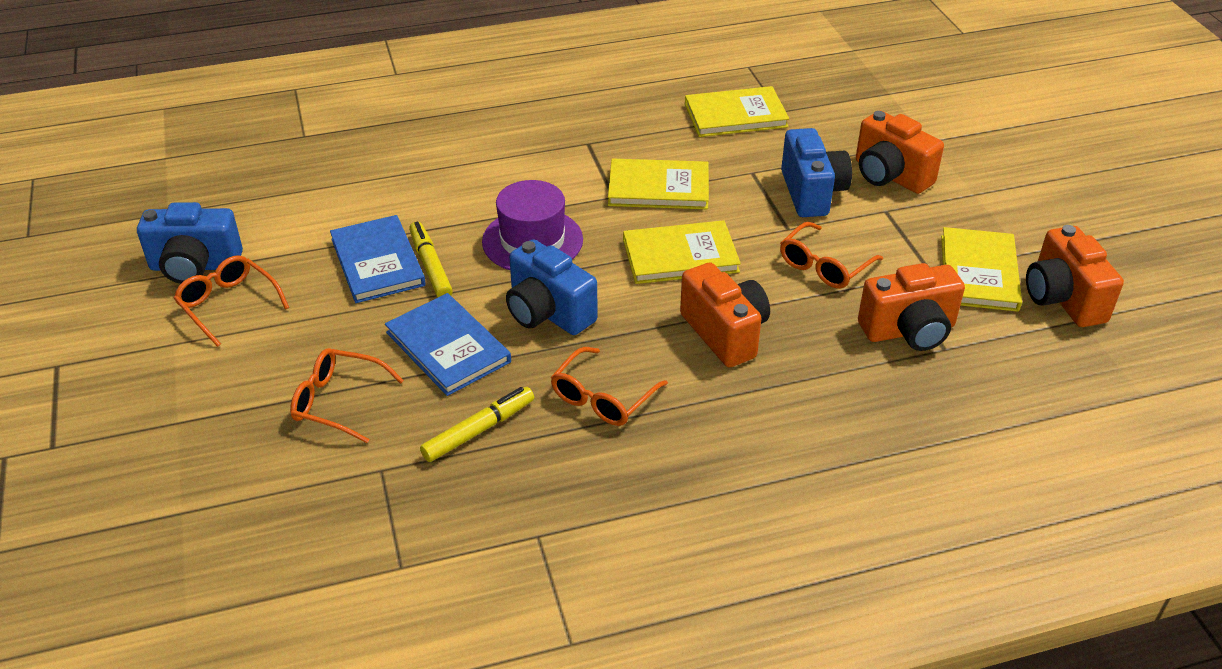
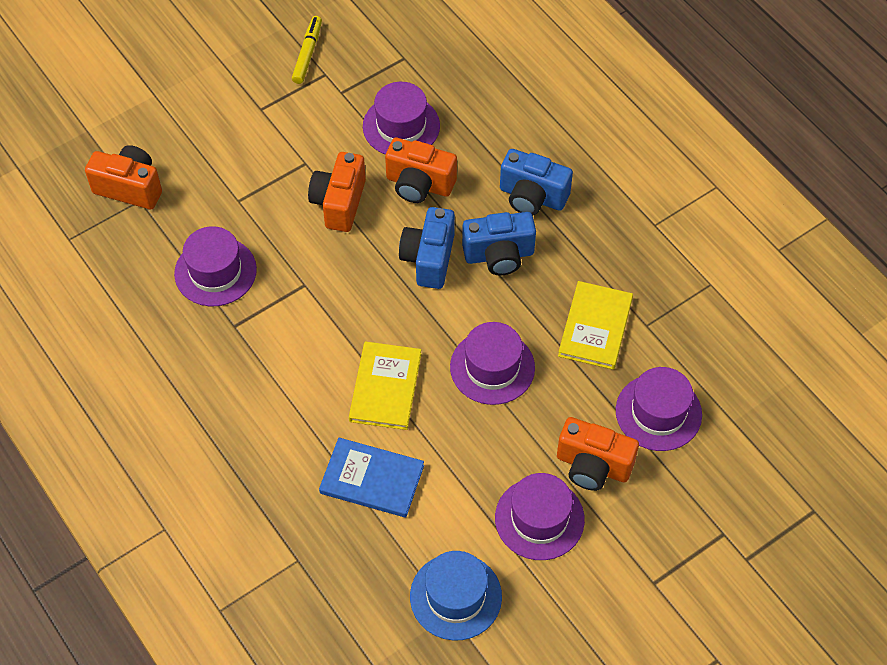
blue book: [330,215,426,303] [385,293,511,396] = 2 -> [319,438,424,518] = 1
blue hat: none = 0 -> [410,551,502,640] = 1
orange glasses: [174,255,289,347] [290,348,404,443] [551,347,668,426] [780,222,883,289] = 4 -> none = 0
purple hat: [482,180,583,270] = 1 -> [174,226,257,306] [363,82,440,154] [450,322,535,405] [495,473,585,560] [616,367,702,451] = 5
yellow book: [608,158,709,209] [623,220,741,284] [685,86,789,137] [941,227,1022,312] = 4 -> [349,341,421,430] [558,281,633,370] = 2
yellow marker: [409,222,453,297] [420,387,534,462] = 2 -> [292,16,322,84] = 1

